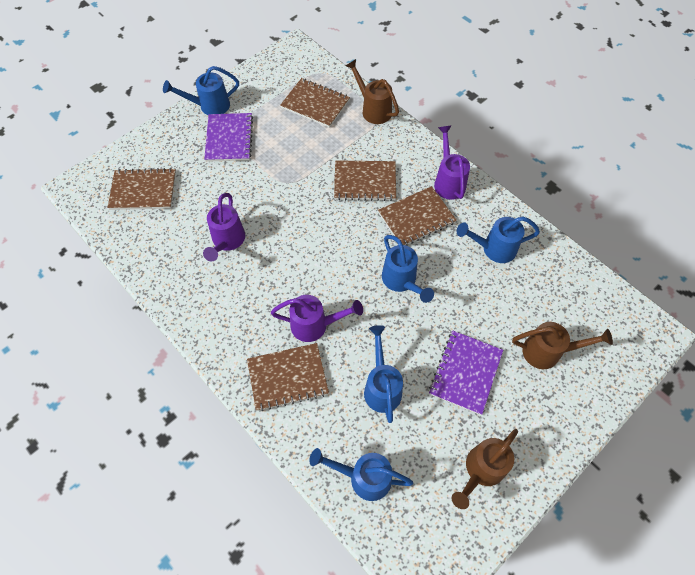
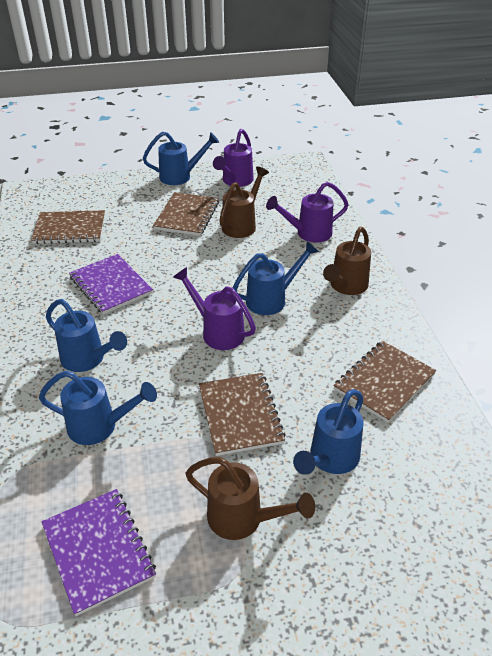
brown notebook: [107,168,176,210] [247,343,329,411] [280,78,350,128] [334,160,396,201] [378,186,457,246] = 5 -> [31,210,105,244] [153,192,219,236] [199,373,286,456] [333,341,436,423] = 4

